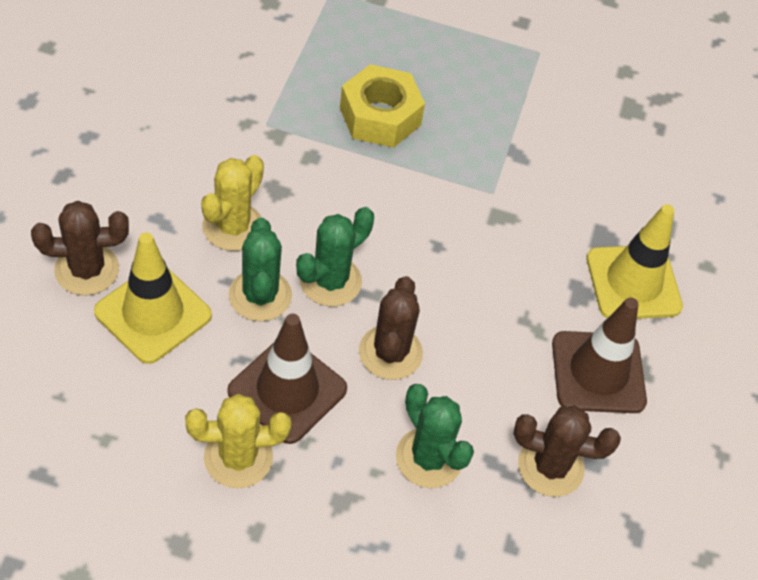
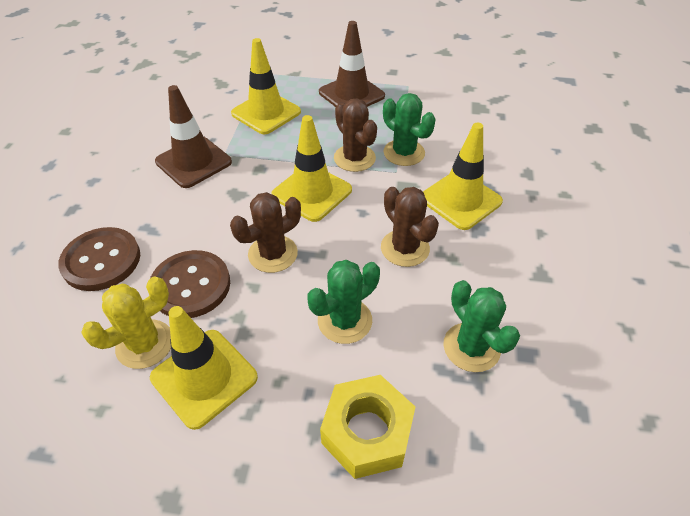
brown button: none = 0 -> [58,227,140,291] [150,250,230,318] = 2
yellow cactus: [185,394,291,488] [201,155,264,251] = 2 -> [81,276,171,369] = 1
yellow traffic cone: [94,232,212,364] [587,204,683,319] = 2 -> [150,306,258,430] [231,38,301,134] [271,115,352,222] [423,123,503,230] = 4

